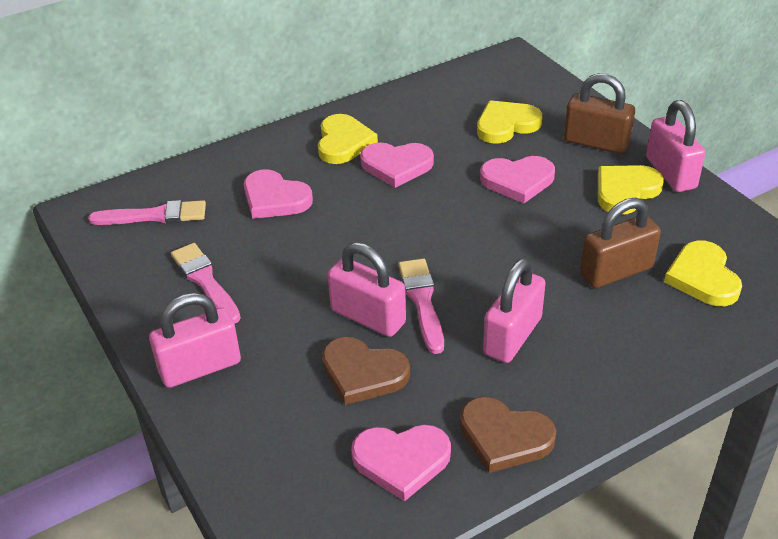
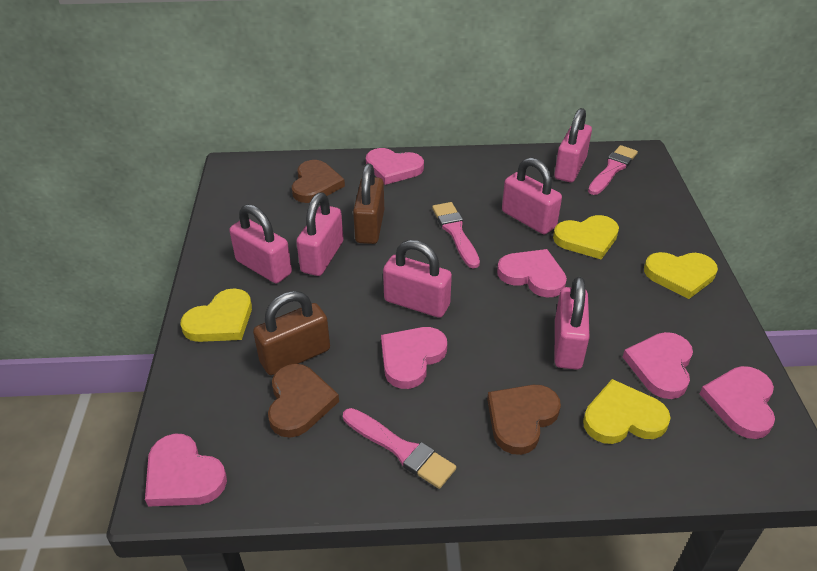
brown heart: [322,337,410,405] [460,397,556,473] = 2 -> [268,364,339,438] [292,160,345,203] [487,385,561,455] = 3
pink heart: [244,169,313,219] [351,425,451,502] [360,142,434,188] [480,156,555,203] = 4 -> [145,434,227,507] [366,148,424,185] [381,327,447,389] [497,249,567,297] [623,332,693,399] [700,366,775,439] = 6
pink padlock: [149,293,241,388] [327,242,406,337] [483,258,546,363] [646,100,705,192] = 4 -> [229,204,292,283] [296,192,343,276] [383,240,452,318] [502,157,562,234] [554,108,592,182] [555,276,590,370] = 6

